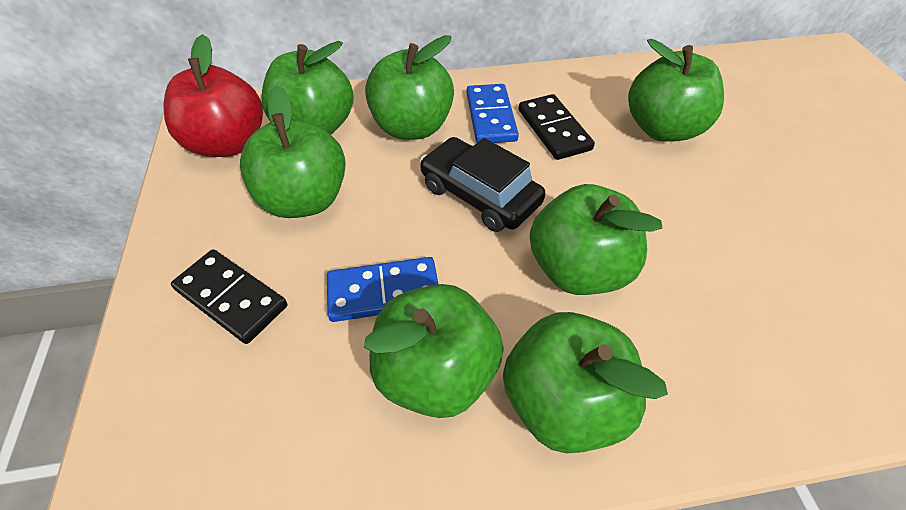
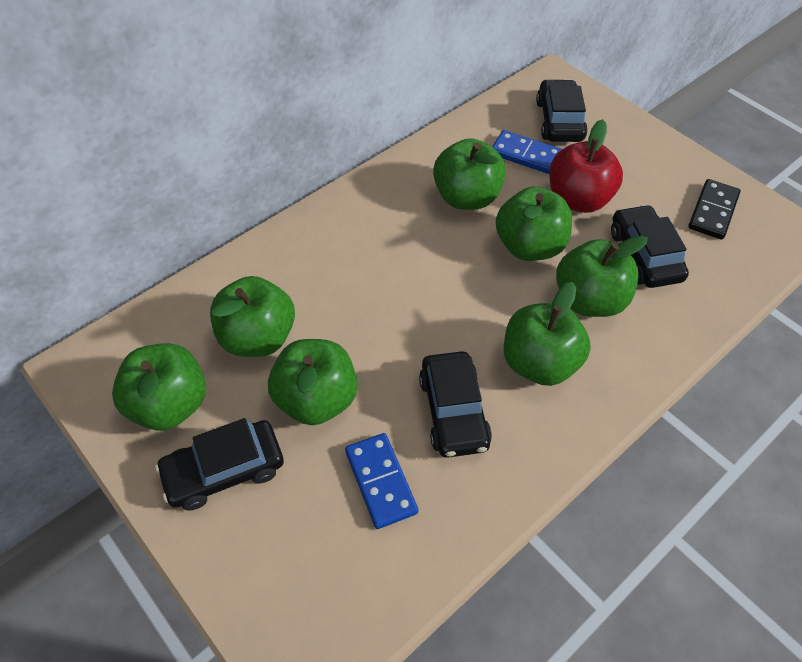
black car: [420,137,545,232] = 1 -> [155,418,284,511] [419,351,492,458] [536,79,588,142] [611,205,689,288] = 4
black domino: [171,249,287,344] [519,94,595,160] = 2 -> [688,179,740,239] = 1

